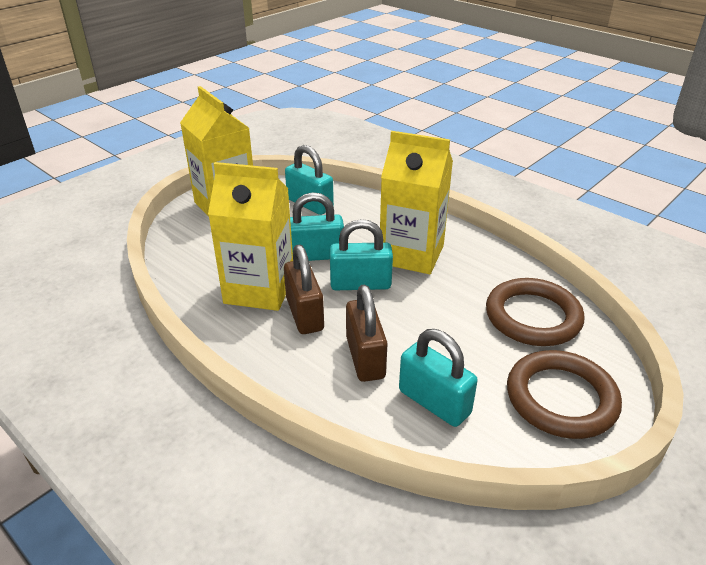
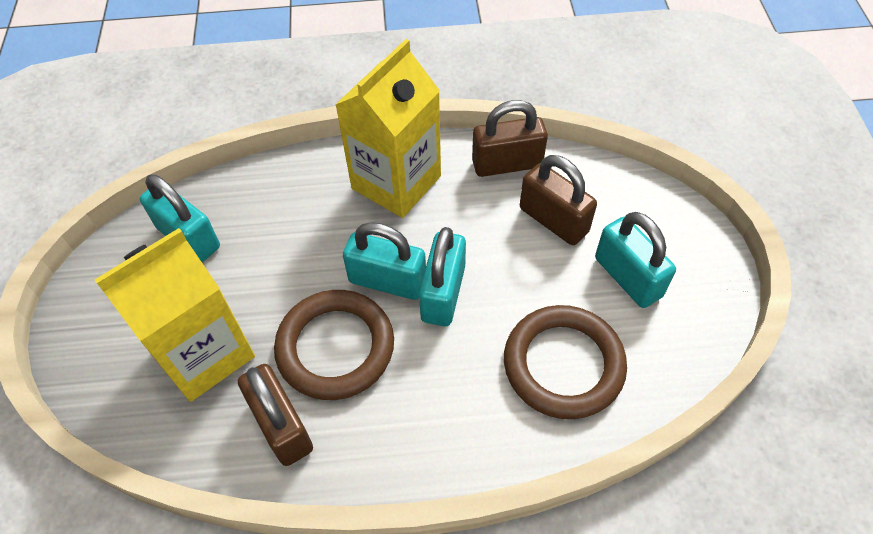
brown padlock: [284,245,324,334] [346,285,388,382] = 2 -> [238,364,313,466] [472,100,548,177] [520,155,597,245] = 3
yellow carton: [180,86,253,217] [208,162,293,311] [380,131,453,274] = 3 -> [95,228,255,402] [335,39,441,218] = 2

